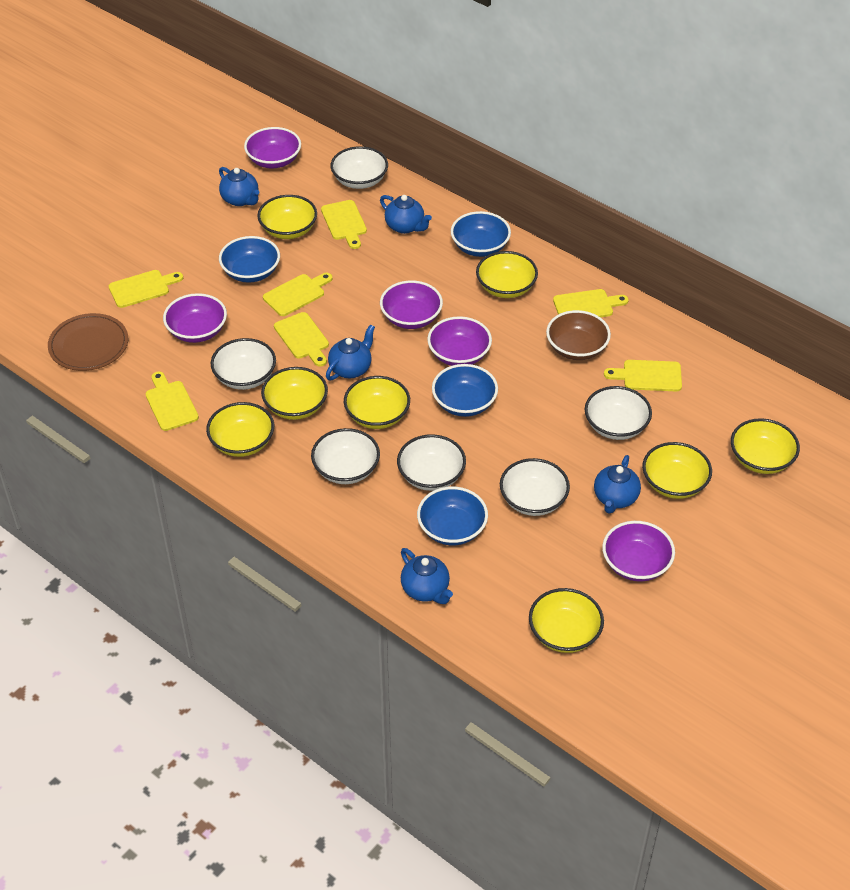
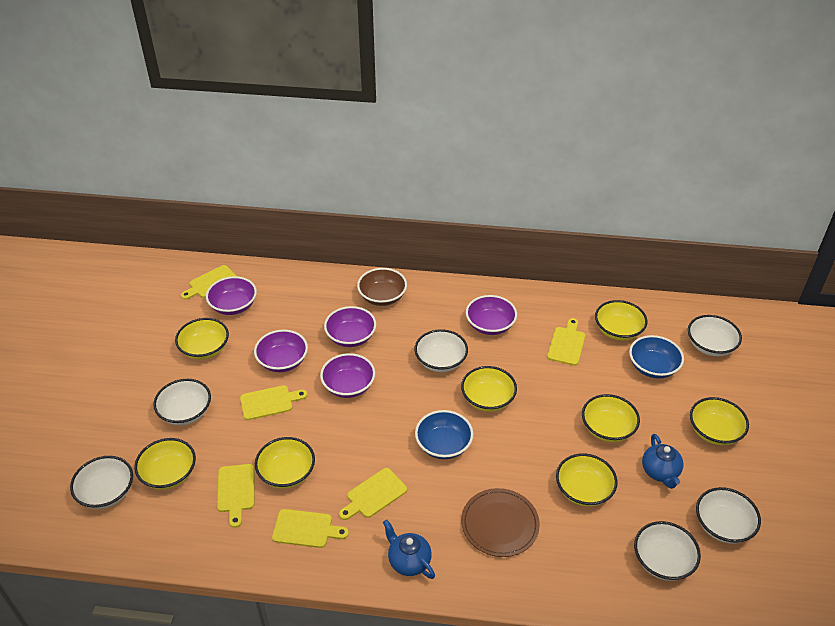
blue bowl: [219,236,280,283] [417,486,488,545] [432,364,498,417] [451,211,511,257] = 4 -> [415,410,474,459] [629,335,684,379] = 2
blue teapot: [219,167,260,206] [326,324,375,380] [380,195,432,234] [401,548,453,604] [594,455,641,514] = 5 -> [383,520,435,579] [642,434,683,489] = 2
yellow cutting board: [109,270,183,308] [145,371,199,431] [263,273,332,316] [274,312,329,367] [321,200,367,249] [553,289,629,317] [604,360,682,391] = 7 -> [181,265,237,300] [217,464,254,528] [240,385,307,420] [272,509,349,548] [339,468,407,520] [547,318,585,366] = 6

